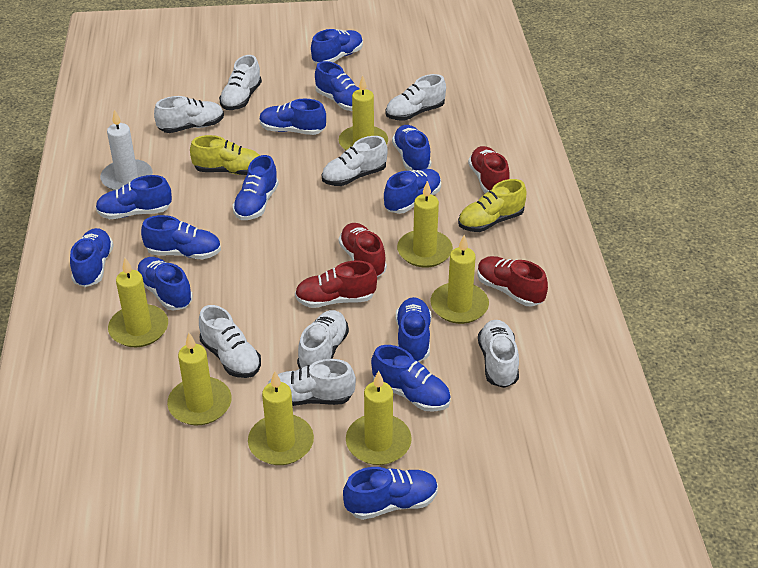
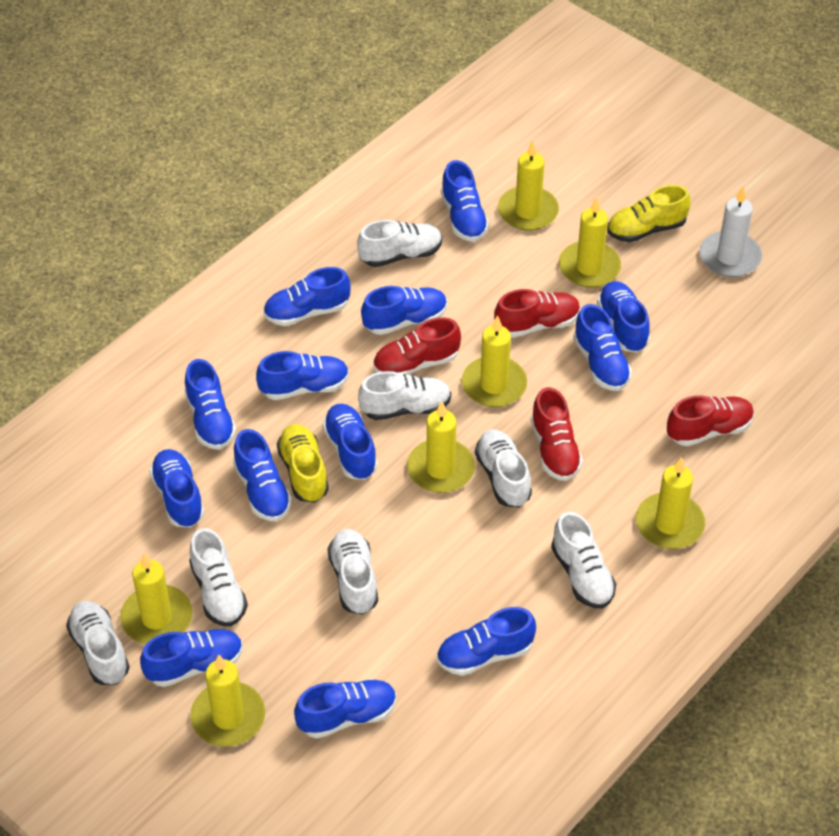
white shoe: [154,96,224,133] [199,305,261,378] [219,55,262,110] [268,359,356,406] [297,310,349,369] [322,136,388,186] [385,74,446,121] [478,320,519,388] = 8 -> [66,601,130,685] [189,528,248,626] [327,529,378,615] [357,220,442,267] [358,371,451,420] [475,429,532,507] [551,512,616,608] = 7

